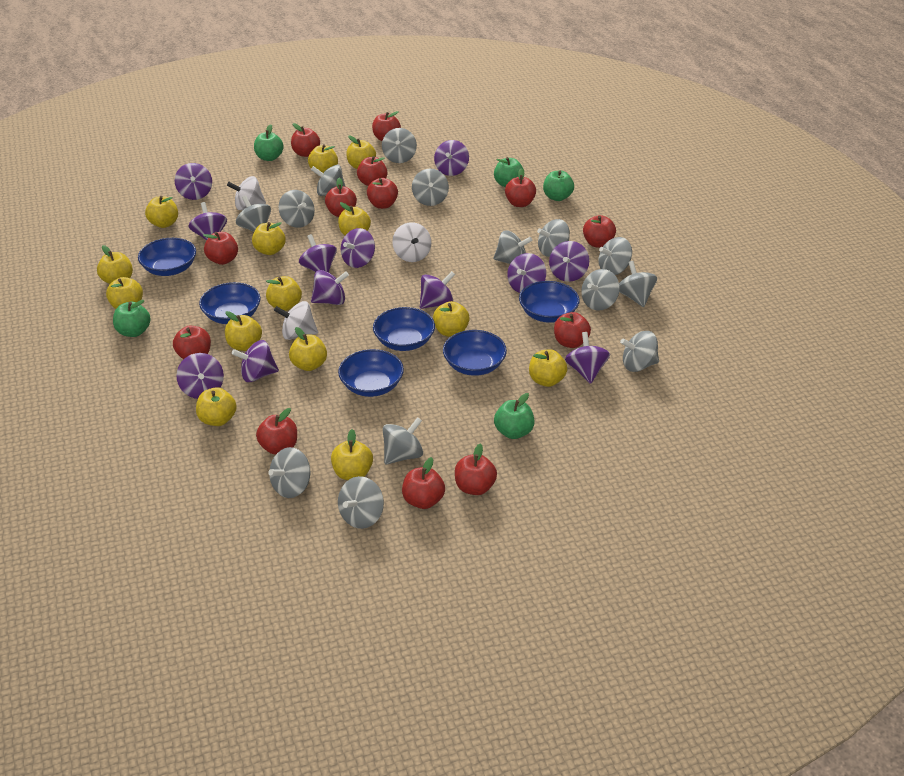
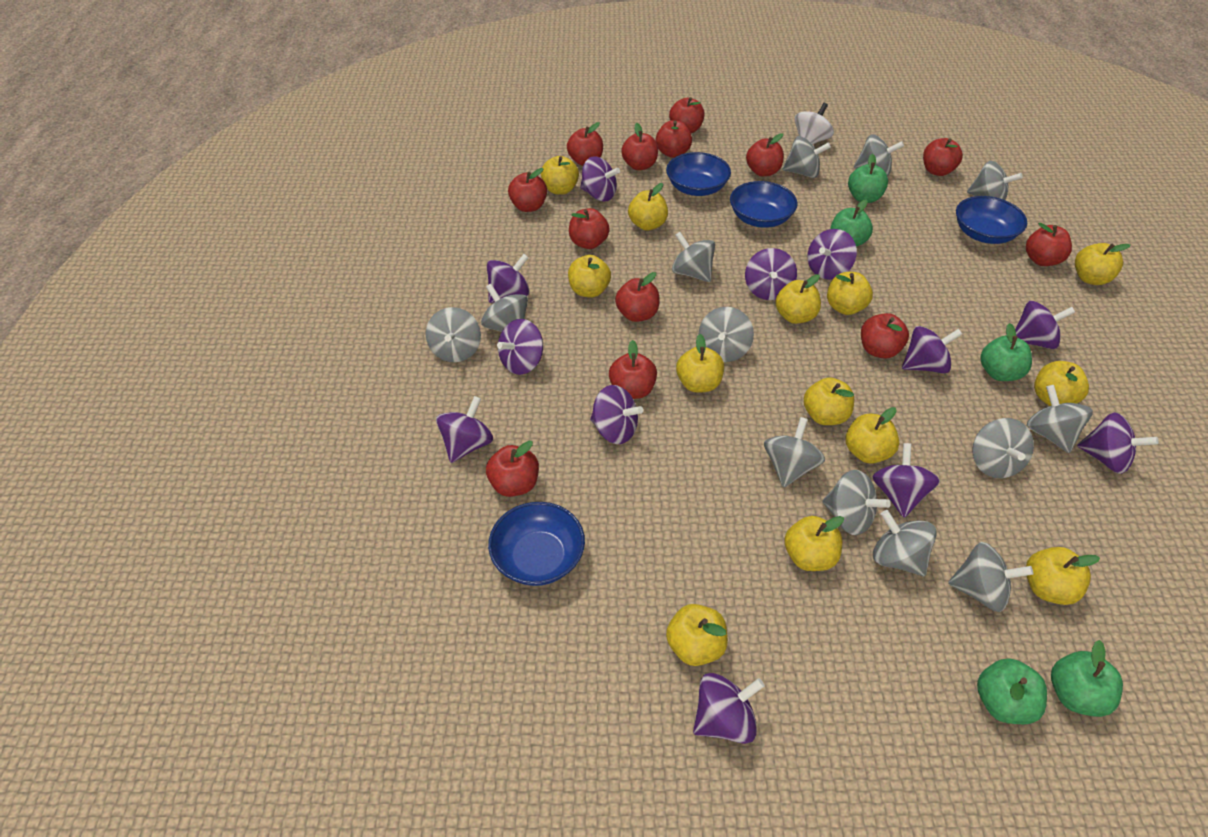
blue bowl: [138,238,196,276] [199,282,260,324] [338,349,404,397] [373,307,435,351] [443,330,507,376] [519,281,580,323] = 6 -> [488,502,585,586] [666,152,731,196] [730,181,797,228] [956,196,1027,244] = 4
grey spinning top: [236,195,271,232] [268,447,310,498] [279,190,315,228] [311,165,346,196] [338,476,384,529] [382,128,417,163] [383,417,423,465] [412,169,449,206] [493,230,532,264] [537,219,570,257] [581,269,620,311] [598,237,632,275] [619,261,657,307] [620,331,659,372] = 14 -> [426,307,481,362] [481,284,528,332] [672,232,715,282] [699,307,754,362] [764,417,825,488] [783,136,831,178] [822,470,891,535] [854,134,904,176] [873,510,937,576] [948,542,1033,612] [967,161,1023,200] [972,418,1034,478] [1027,385,1093,453] = 13
white spinning top: [227,176,266,210] [274,301,318,340] [392,222,431,262] = 3 -> [795,103,834,144] = 1
yellow apple: [97,245,133,284] [106,277,143,309] [145,196,178,228] [196,388,237,426] [225,311,262,351] [252,222,286,255] [266,276,302,311] [289,327,327,371] [308,144,338,173] [331,429,373,480] [338,202,371,235] [346,135,376,169] [433,301,470,337] [529,349,567,387] = 14 -> [541,156,579,194] [568,255,611,297] [628,183,668,231] [666,604,728,666] [676,334,724,393] [775,274,821,324] [784,516,844,571] [804,377,854,425] [827,272,873,315] [846,407,899,464] [1026,547,1100,605] [1034,361,1089,406] [1075,243,1131,285] = 13

